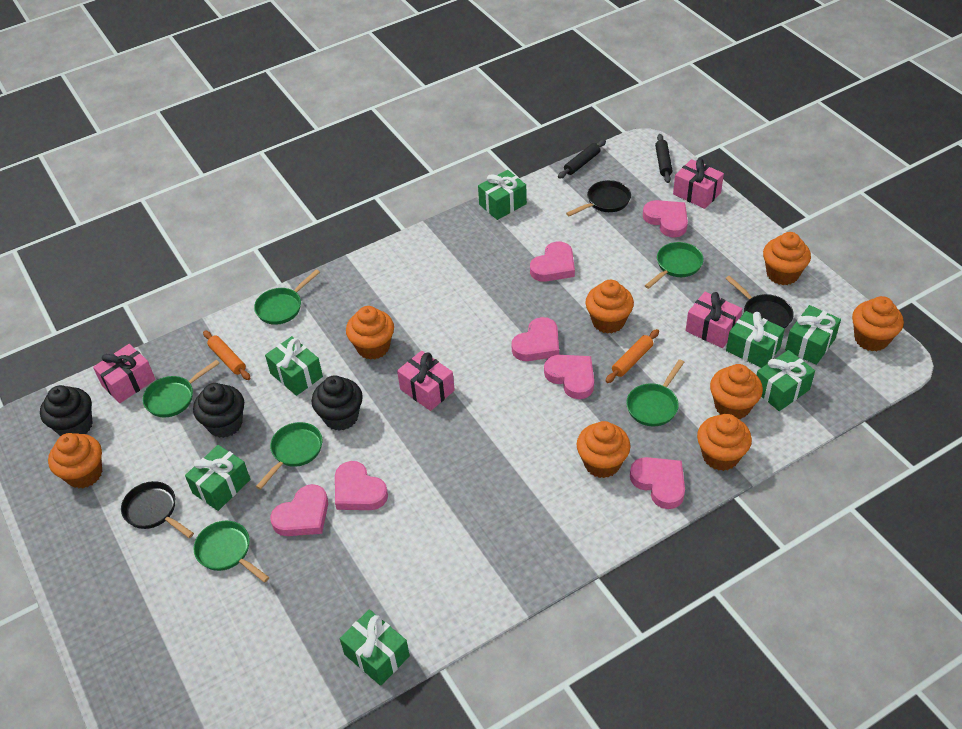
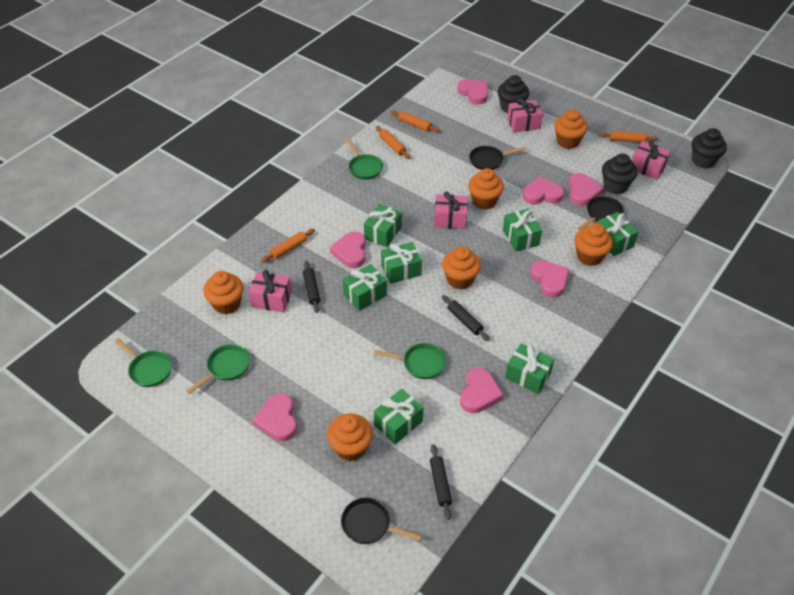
black rolling pin: [558,140,606,179] [655,134,672,183] = 2 -> [303,261,320,313] [430,444,452,520] [442,295,490,341] = 3
green pan: [142,360,220,417] [194,521,269,583] [254,269,320,325] [256,422,322,490] [626,359,684,426] [645,242,704,289] = 6 -> [114,338,172,387] [186,344,250,394] [346,139,383,180] [374,343,446,379] = 4
orange cupcake: [48,433,102,489] [346,306,394,360] [577,421,631,478] [585,280,634,334] [697,414,752,471] [710,364,763,419] [763,232,811,285] [852,296,904,351] = 8 -> [203,271,244,315] [327,414,373,461] [442,246,481,289] [468,168,504,210] [554,109,588,149] [574,223,613,266] = 6
orange rolling pin: [203,330,250,380] [605,329,659,383] = 2 -> [261,228,315,262] [376,126,410,159] [391,110,440,132] [599,131,658,143] = 4

